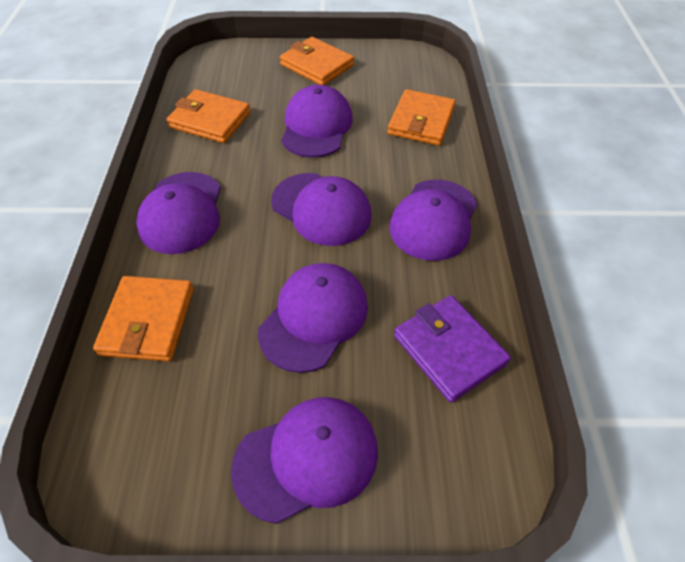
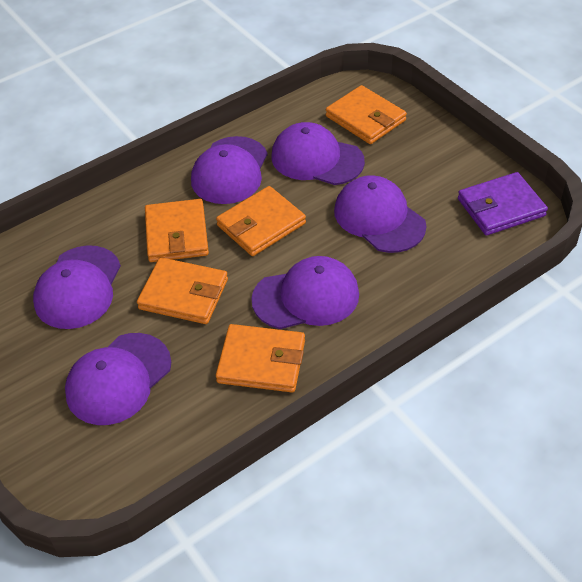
orange wallet: [93,276,194,362] [167,89,251,143] [280,37,354,85] [387,89,456,146] = 4 -> [137,257,228,324] [145,199,209,262] [216,186,306,256] [216,324,305,392] [326,85,407,144] = 5

